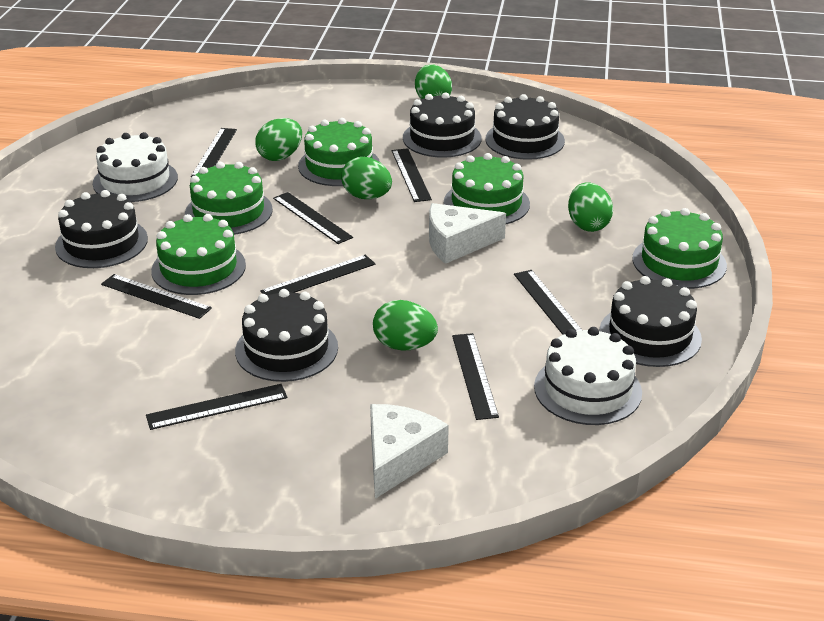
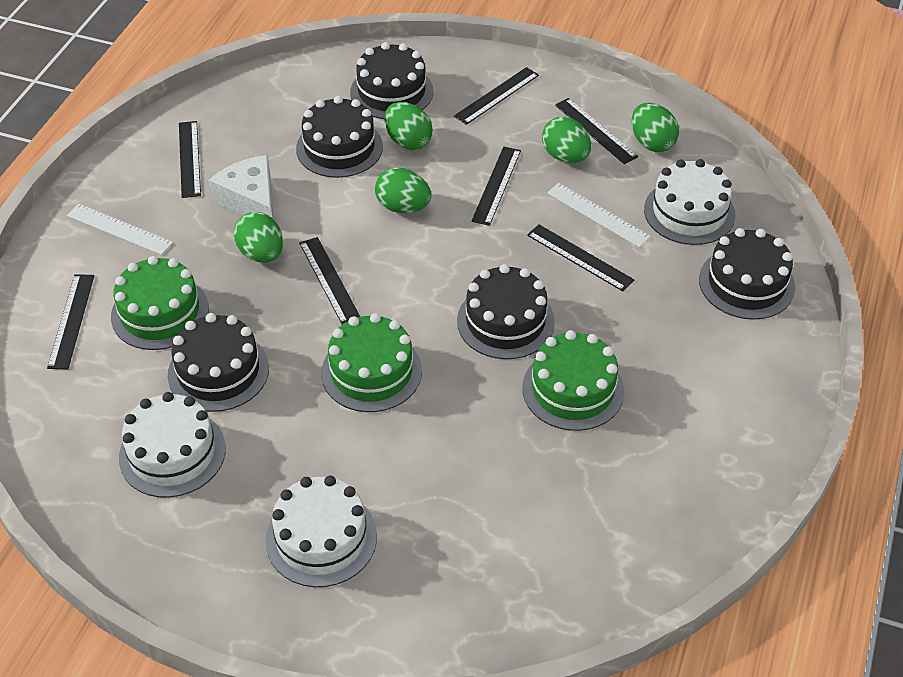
black ruler: [101,274,212,319] [146,384,288,430] [191,128,237,177] [260,255,375,295] [273,192,353,244] [392,148,432,202] [452,333,499,420] [514,270,582,335] = 8 -> [47,274,94,369] [179,121,201,198] [299,237,360,325] [454,67,539,125] [471,147,521,226] [527,224,634,291] [555,98,638,164] = 7
green cake: [151,214,246,295] [185,162,273,235] [298,118,380,186] [444,153,530,224] [632,208,727,289] = 5 -> [111,256,209,350] [321,313,422,412] [522,330,624,431] = 3
white cake: [93,132,178,202] [534,327,642,425] = 2 -> [119,392,226,498] [266,475,377,587] [644,159,736,245] = 3
white cheese: [370,404,449,499] [429,203,506,264] = 2 -> [208,155,273,218] = 1
white ruler: none = 0 -> [67,204,173,255] [547,183,651,247] = 2

